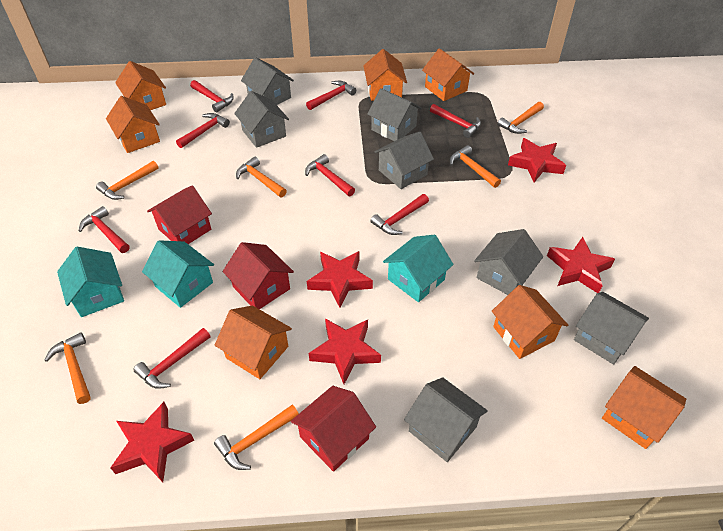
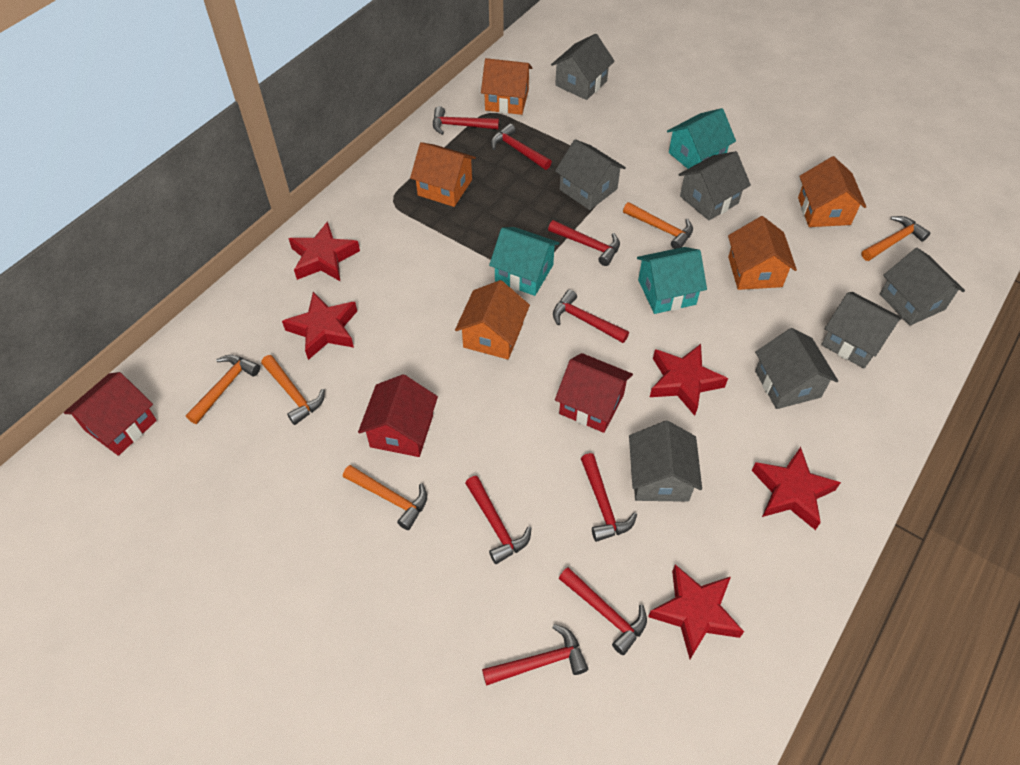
orange hammer: [44,332,91,404] [96,161,159,200] [214,405,299,470] [236,157,287,197] [449,145,501,188] [497,102,544,134] = 6 -> [186,355,260,424] [261,355,325,425] [343,465,427,530] [623,202,693,249] [862,216,930,261] = 5
orange house: [106,96,160,153] [115,61,166,110] [215,306,292,379] [363,49,407,101] [422,48,474,101] [492,285,568,359] [602,366,686,449] = 7 -> [410,142,476,207] [455,280,530,359] [481,58,532,115] [728,216,797,290] [798,156,866,227] = 5

